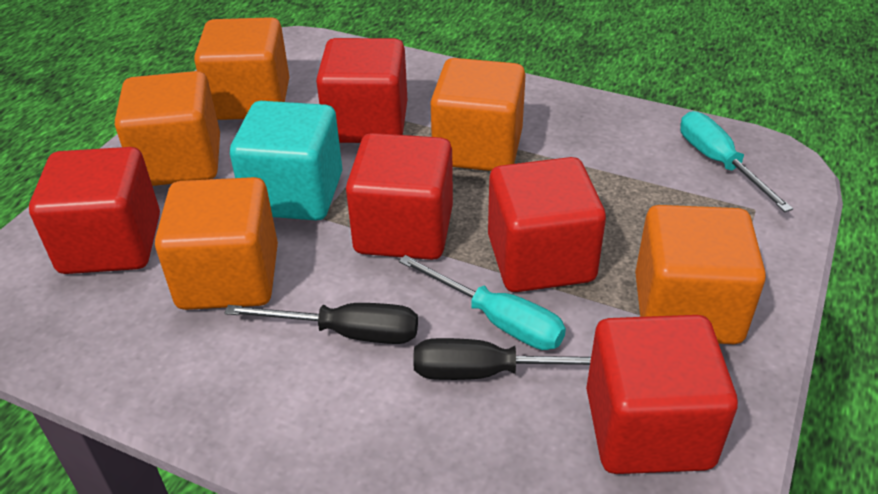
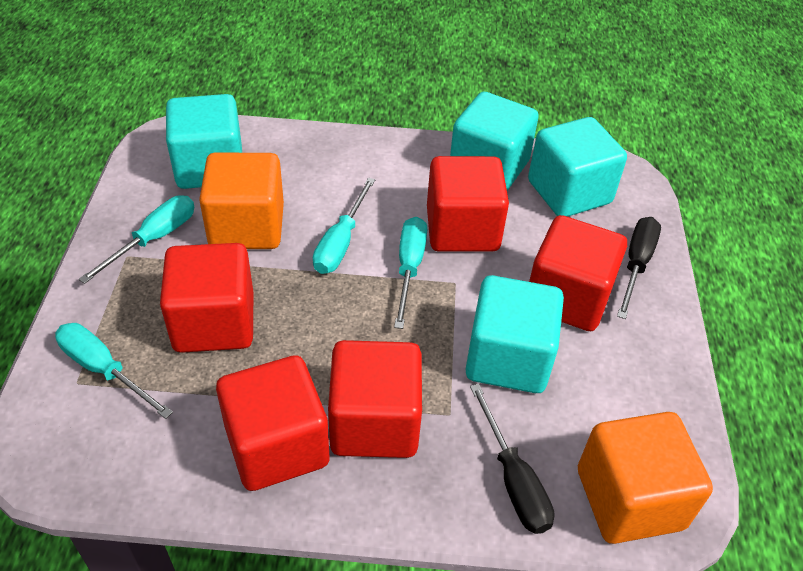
orange cube: [115,71,220,186] [155,177,278,310] [194,17,289,120] [431,58,526,171] [635,205,766,344] = 5 -> [199,152,284,249] [578,412,713,544] = 2
turquoise cube: [230,101,342,221] = 1 -> [166,94,242,189] [450,92,539,191] [465,275,564,393] [528,117,627,217] = 4
turquoise screwdriver: [399,255,566,350] [680,111,793,212] = 2 -> [55,323,173,419] [79,195,194,284] [313,178,375,274] [394,217,427,329] = 4

